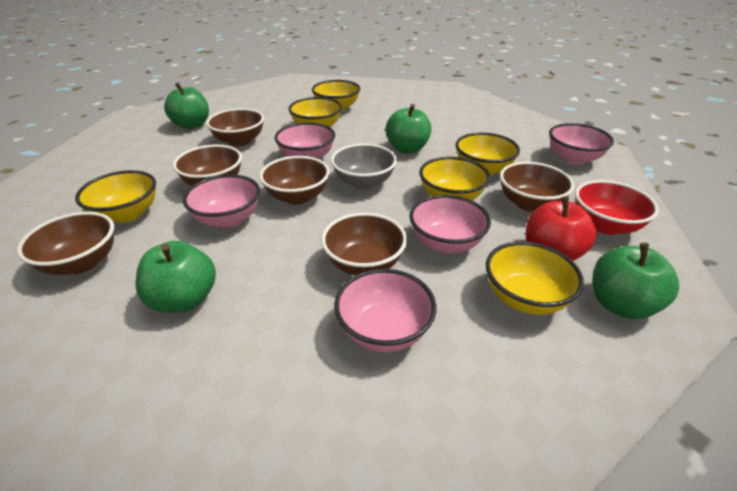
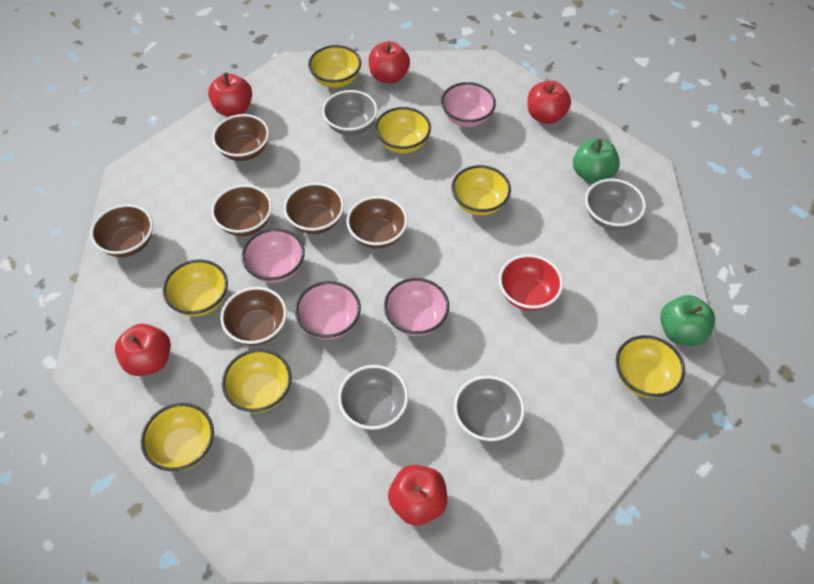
green apple: [135,241,216,313] [164,83,209,129] [385,104,432,153] [592,243,679,319] = 4 -> [573,138,620,183] [660,295,715,346] = 2
grey bowl: [331,143,397,190] = 1 -> [322,90,378,135] [338,365,408,430] [454,375,525,442] [585,179,646,230] = 4
pink bowl: [183,174,260,228] [274,122,335,159] [334,269,436,352] [409,195,491,253] [549,123,614,165] = 5 -> [242,228,305,283] [295,281,361,340] [384,278,449,336] [441,82,496,127] = 4
red apple: [526,196,597,261] = 1 -> [115,324,171,376] [208,72,252,116] [369,41,410,84] [388,465,447,526] [527,81,571,124] = 5
yellow bowl: [75,170,156,223] [288,97,342,127] [312,80,360,112] [419,157,490,200] [456,132,520,175] [486,241,584,315] = 6 -> [141,403,214,471] [163,260,228,316] [222,349,292,413] [308,45,361,88] [375,107,431,153] [452,165,511,216] [616,335,685,398] = 7

